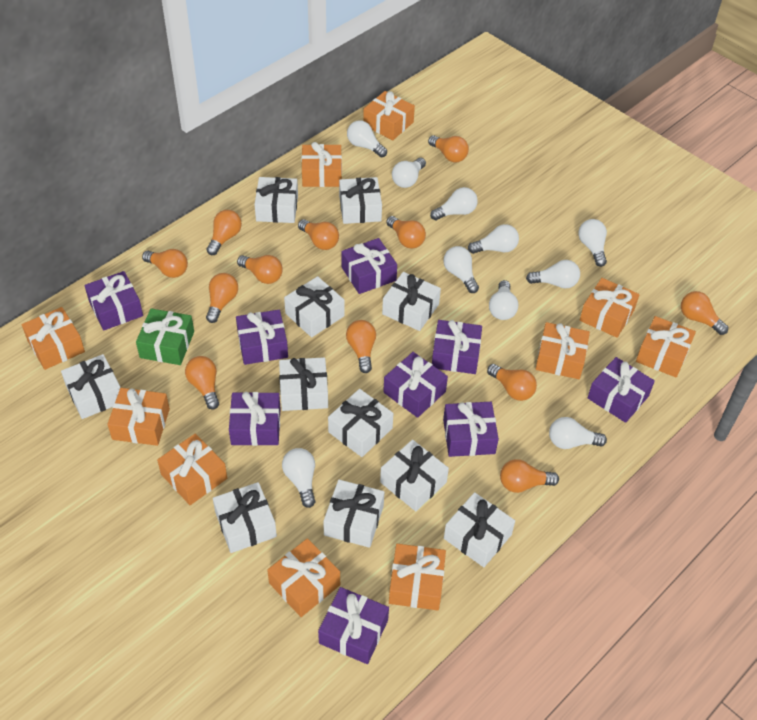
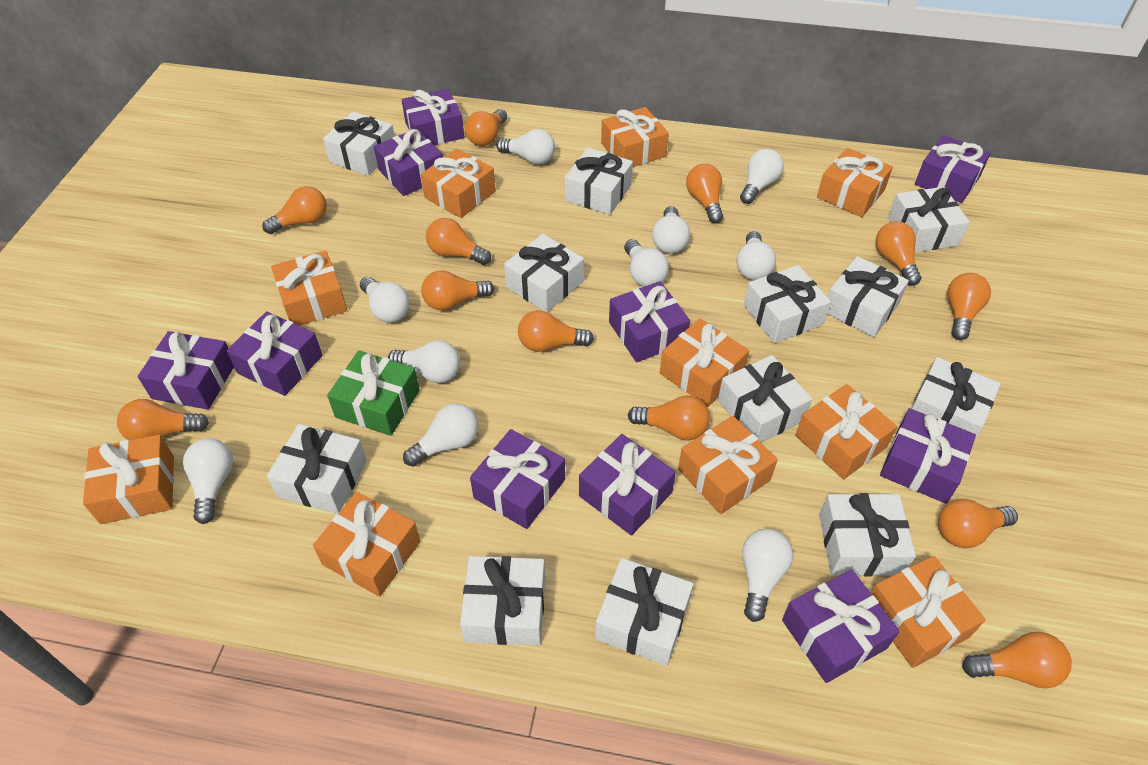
purple gift: [84,271,143,330] [229,392,281,446] [236,310,288,365] [318,587,389,664] [341,238,397,294] [383,352,448,418] [432,320,482,374] [443,402,499,457] [588,357,655,423] = 9 -> [138,331,234,410] [227,311,323,396] [374,129,443,196] [402,89,464,145] [470,429,565,529] [579,434,676,536] [609,281,690,362] [782,569,900,683] [880,408,976,504] [915,135,991,203] = 10
white gift: [61,354,120,419] [213,482,277,553] [254,177,298,223] [279,357,328,411] [284,276,345,337] [323,480,384,548] [328,389,394,457] [339,177,382,224] [380,440,449,511] [382,272,441,331] [444,492,515,567] = 11 -> [267,424,367,514] [323,112,395,176] [460,556,545,646] [504,234,584,312] [565,148,633,215] [595,558,693,666] [718,355,812,442] [744,265,831,343] [819,493,916,576] [827,256,909,337] [888,187,970,252] [911,357,1001,441] = 12

